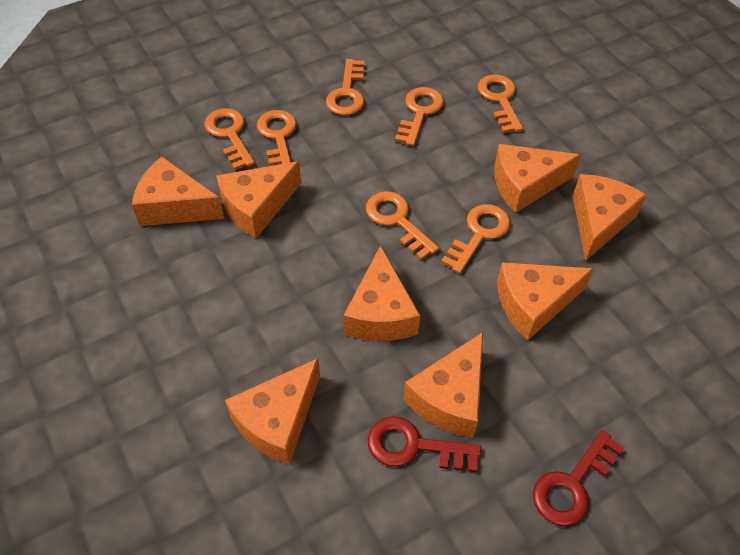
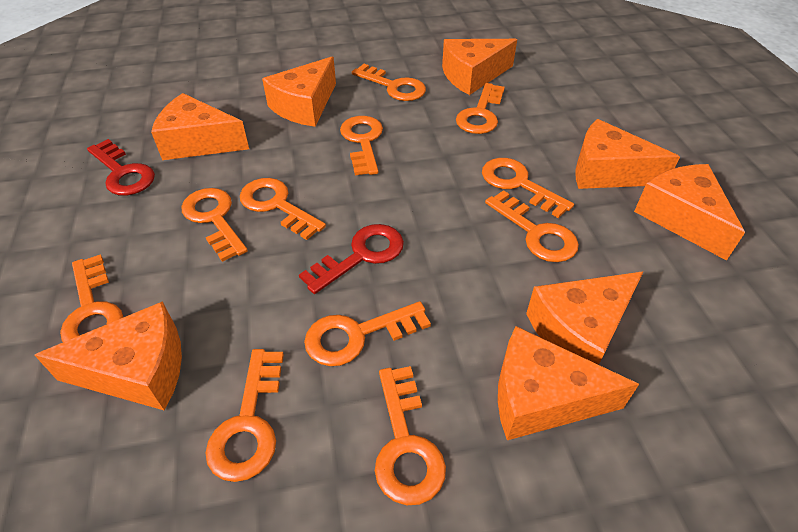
orange key: [205,108,255,170] [257,110,297,165] [326,59,365,116] [366,191,439,260] [395,87,444,146] [441,204,510,274] [478,74,523,133] = 7 -> [60,254,123,342] [181,188,248,262] [205,349,284,482] [240,178,326,240] [304,301,431,366] [340,116,383,175] [352,64,426,101] [375,366,446,505] [456,83,505,134] [482,158,574,218] [485,190,579,262] = 11

